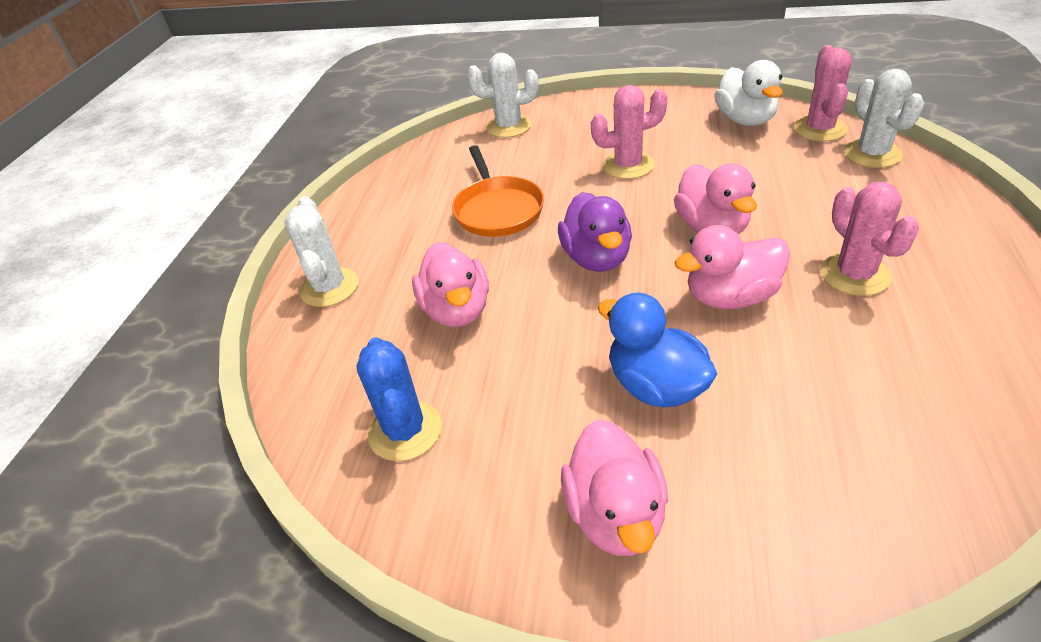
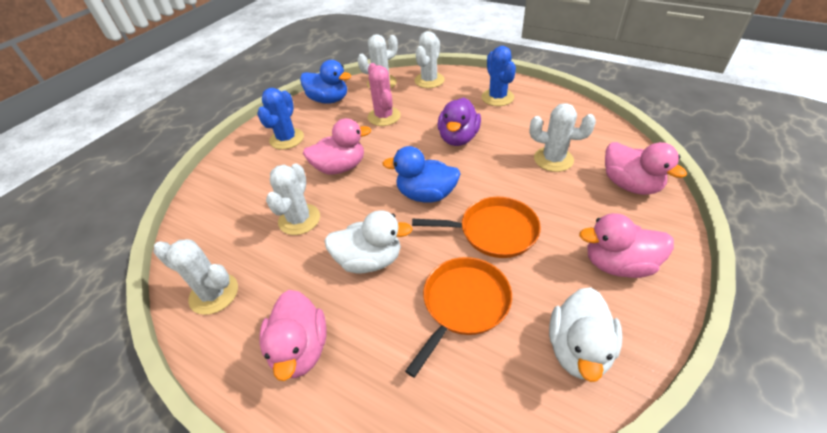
blue cactus: [357,337,442,461] = 1 -> [257,88,304,149] [481,46,516,106] = 2
blue duck: [598,293,717,407] = 1 -> [300,60,351,104] [383,146,460,203] = 2
orange pan: [452,145,544,237] = 1 -> [405,257,512,378] [412,197,541,258] = 2
pink cactus: [591,85,667,179] [794,45,852,141] [821,182,919,296] = 3 -> [368,63,401,126] = 1
white cactus: [284,196,359,307] [467,53,538,138] [844,69,924,168] = 3 -> [153,239,238,315] [266,163,320,235] [358,34,398,89] [414,31,445,88] [529,103,596,172] = 5
white duck: [714,60,783,126] = 1 -> [324,210,412,273] [549,287,622,382] = 2

